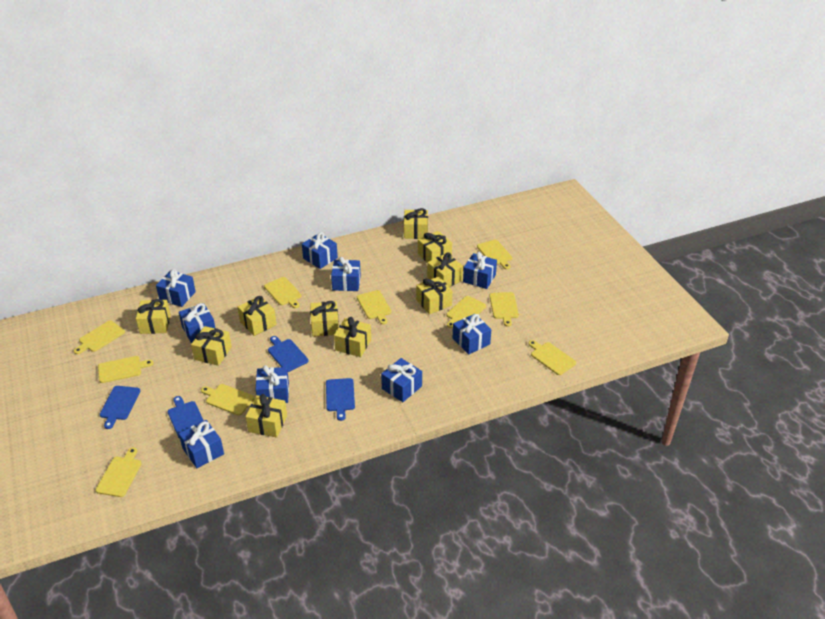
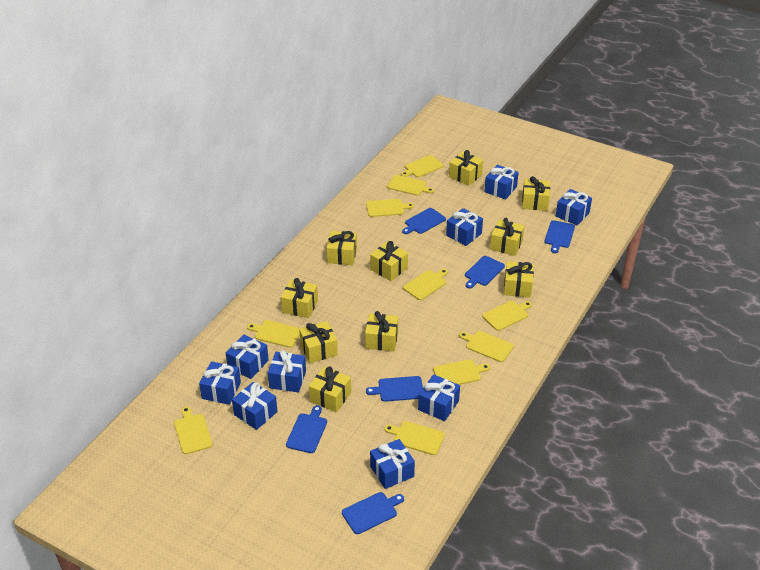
blue cutting board: [100,386,140,429] [168,396,204,439] [268,336,309,372] [326,378,355,421] = 4 -> [286,405,327,453] [342,492,404,534] [366,376,423,402] [402,208,446,234] [465,256,505,289] [544,220,575,253] = 6

